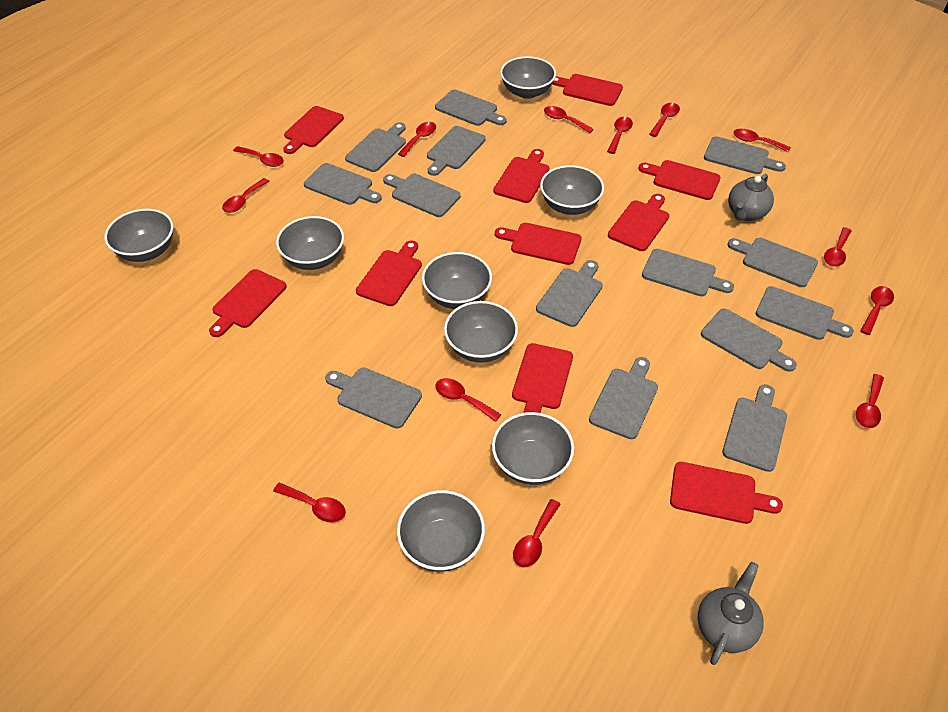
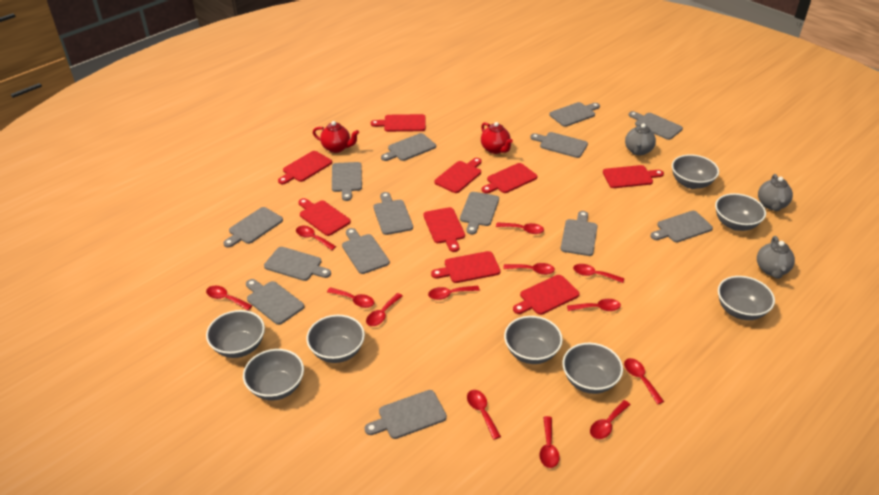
grey teapot: [698,562,764,665] [728,174,774,221] = 2 -> [625,123,656,155] [757,236,795,279] [758,174,793,211] = 3
red cutting board: [209,269,287,337] [283,106,344,154] [356,240,422,306] [493,149,549,203] [495,223,582,265] [512,343,573,413] [552,74,623,106] [608,194,669,251] [638,160,721,200] [670,462,783,524] = 10 -> [278,151,332,184] [298,198,351,236] [371,114,426,132] [423,207,465,252] [431,251,501,283] [434,158,482,193] [482,163,537,194] [513,275,580,315] [603,165,664,188] = 9
red teapot: none = 0 -> [313,121,359,153] [481,122,513,154] = 2

